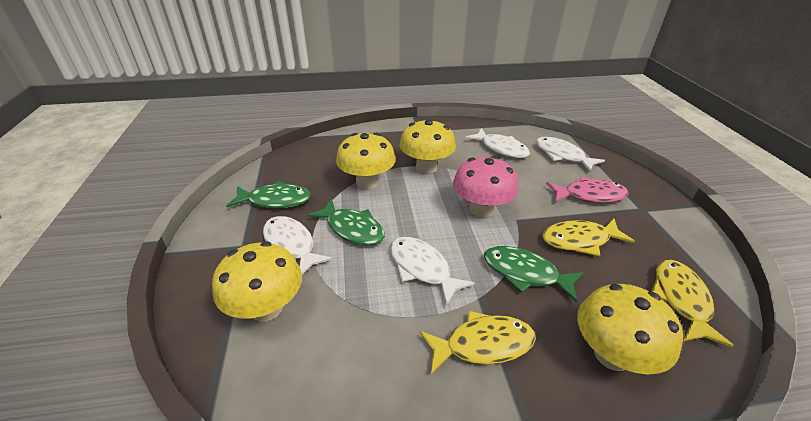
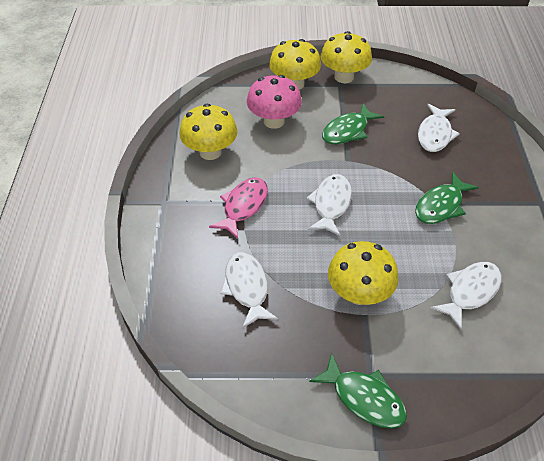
yellow fish: [420,311,536,374] [542,219,635,256] [652,260,734,348] = 3 -> none = 0

